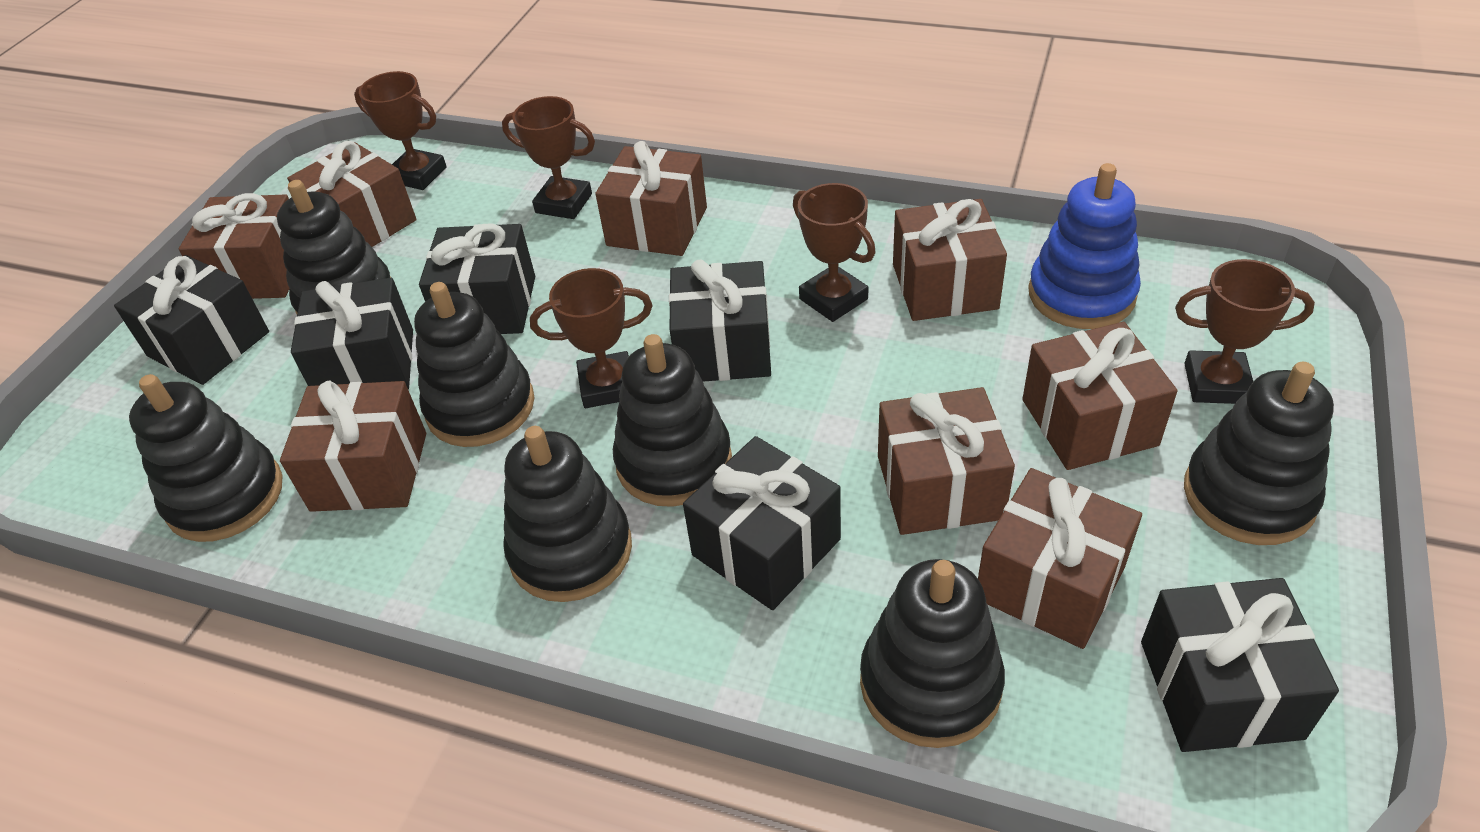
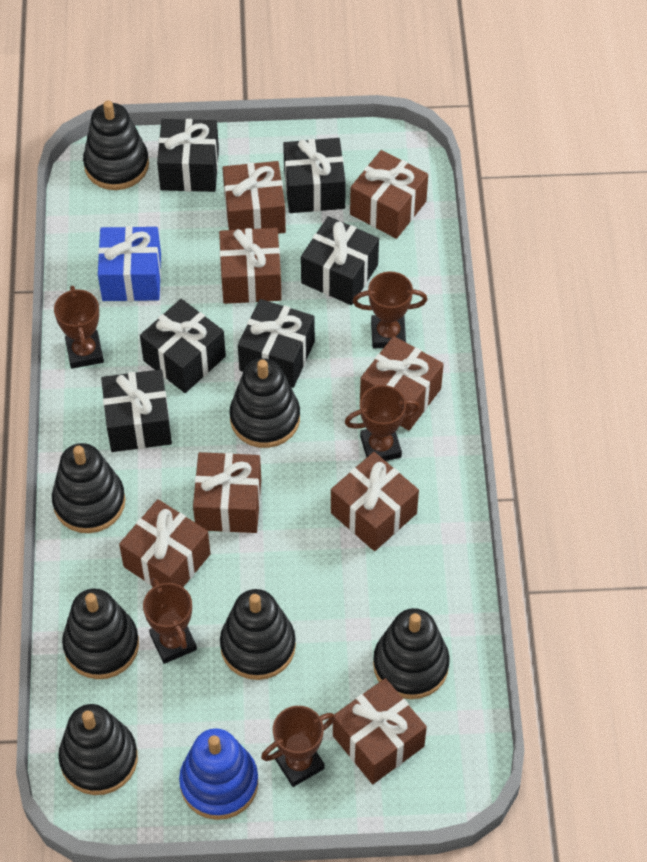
blue gift: none = 0 -> [98,226,161,301] = 1

